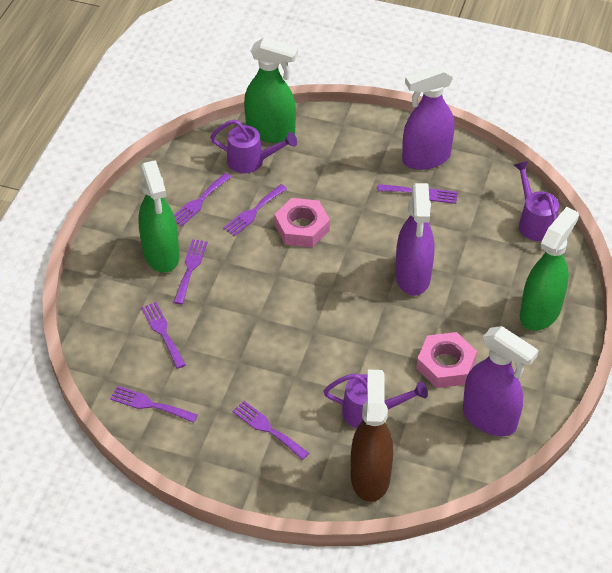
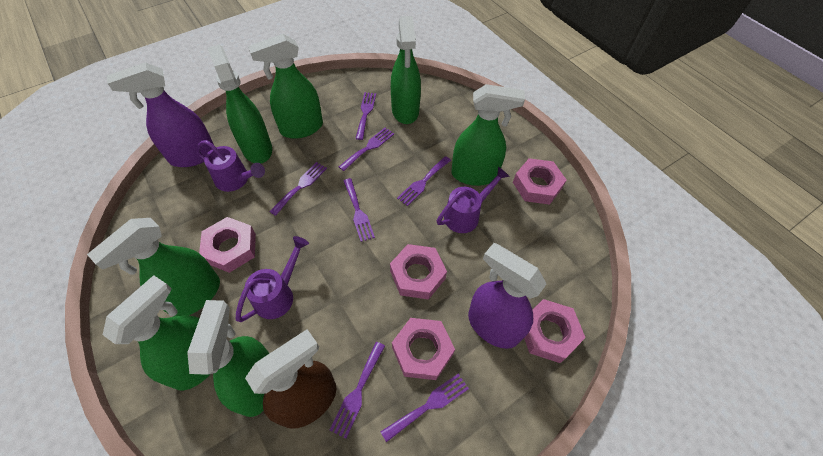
green spray bottle: [138,160,179,273] [244,38,298,143] [520,207,579,331] = 3 -> [87,218,220,317] [103,275,210,391] [187,300,270,417] [208,45,272,164] [248,34,323,139] [391,16,421,124] [451,84,525,186] = 7
pink nut: [274,198,330,247] [416,332,477,388] = 2 -> [199,217,256,273] [390,244,447,299] [392,318,455,380] [513,158,566,205] [524,299,586,363] = 5
purple spray bottle: [395,183,434,296] [402,65,455,170] [463,326,539,436] = 3 -> [107,62,214,167] [468,243,546,349] = 2

